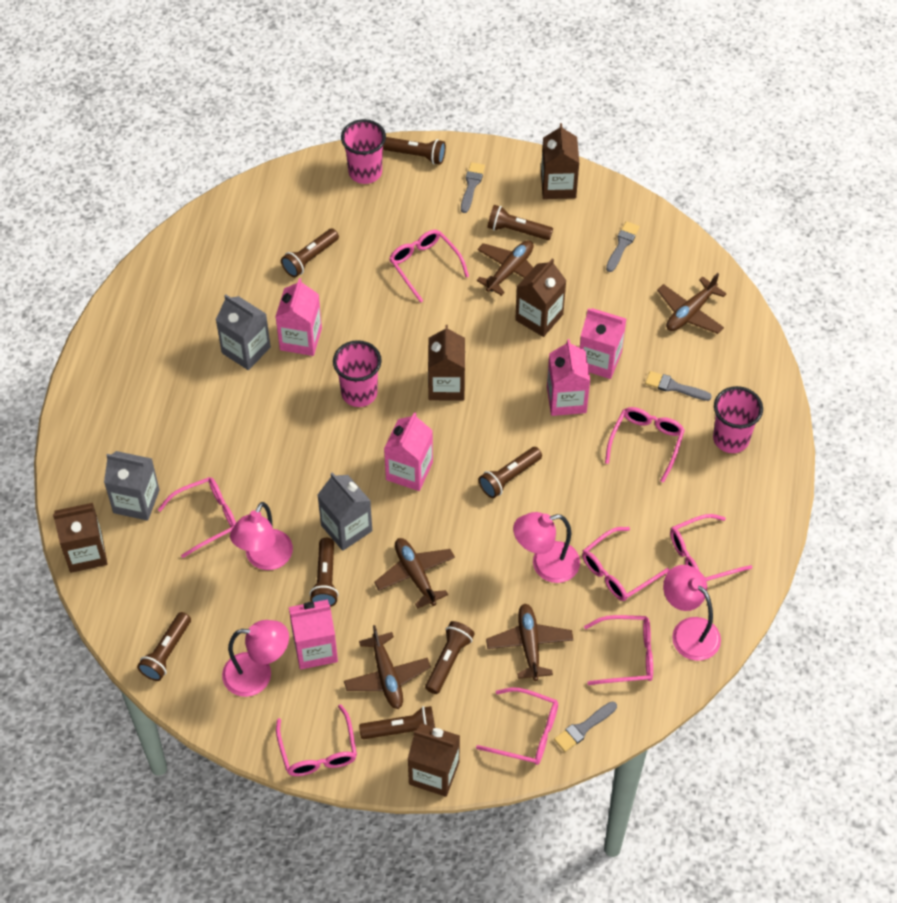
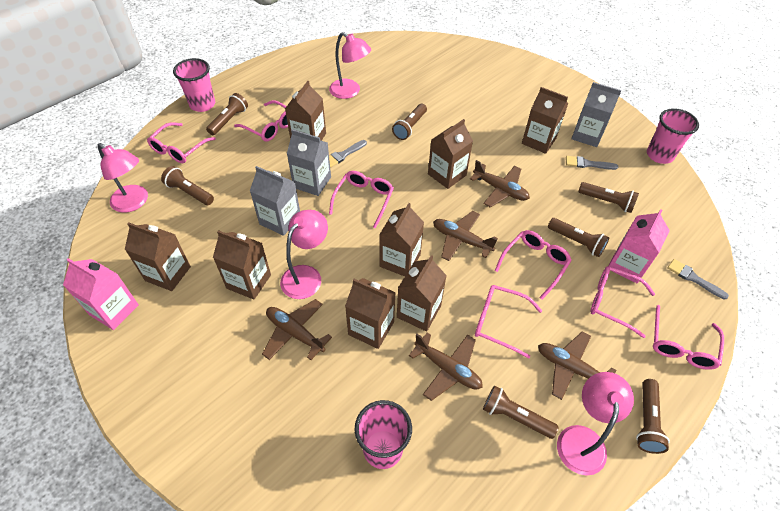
brown carton: [53,503,107,573] [408,723,460,797] [428,325,465,400] [515,259,567,337] [541,123,579,199] = 5 -> [125,222,191,291] [213,230,271,300] [285,81,326,141] [345,278,396,349] [379,203,424,276] [397,255,447,332] [428,119,473,189] [522,87,568,154] = 8
brown flashlight: [137,612,191,681] [281,228,339,277] [309,538,339,607] [359,706,435,739] [383,137,446,164] [425,621,475,694] [479,447,542,498] [487,205,553,240] = 8 -> [161,166,214,205] [206,93,248,135] [392,104,427,140] [483,385,558,439] [548,218,609,257] [578,182,639,213] [636,379,670,454] = 7
grey brush: [461,162,485,213] [554,702,617,752] [606,221,640,272] [645,371,712,401] = 4 -> [329,140,367,168] [566,156,618,170] [667,259,729,300] = 3
pink carton: [275,278,322,356] [289,600,338,670] [384,412,433,491] [547,339,590,416] [580,308,626,379] = 5 -> [63,258,139,330] [608,209,670,283] = 2
pink glasses: [158,477,236,558] [276,704,357,776] [389,230,469,303] [476,687,558,765] [582,527,670,601] [584,615,653,685] [605,407,685,483] [670,514,752,581] = 8 -> [147,122,216,163] [234,100,288,142] [329,171,394,228] [475,285,542,359] [495,230,572,300] [590,266,655,338] [653,305,724,370] = 7

